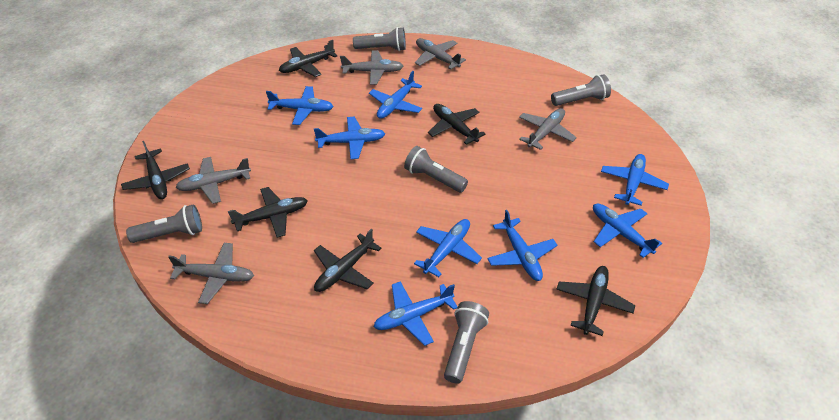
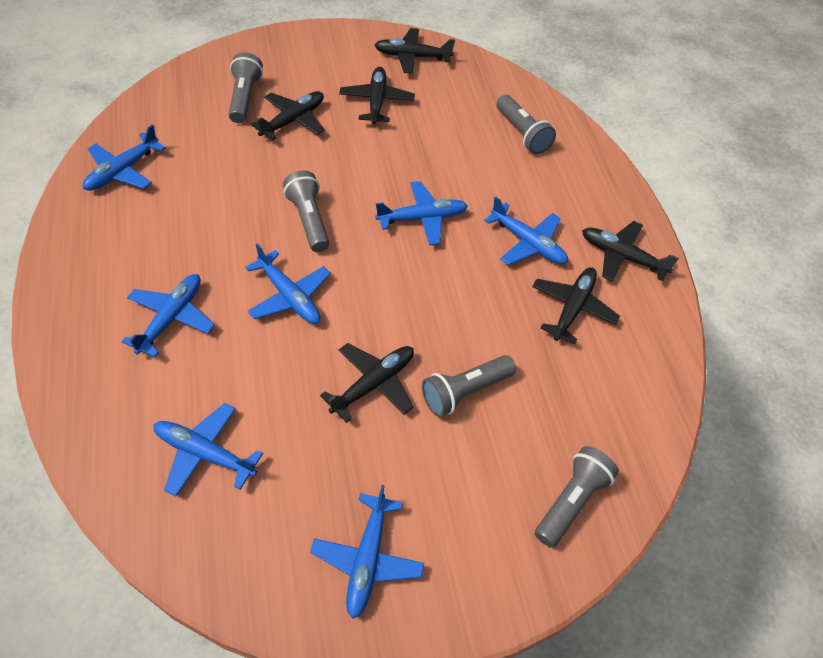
blue plane: [266,86,334,125] [314,117,385,159] [369,71,422,119] [374,281,458,346] [414,219,482,277] [487,210,557,281] [593,204,662,258] [601,154,669,206] = 8 -> [83,124,166,191] [122,274,215,357] [153,403,263,496] [245,243,330,324] [310,485,424,619] [375,181,468,245] [484,197,568,265] = 7
grey plane: [168,243,254,304] [175,157,251,204] [340,50,403,85] [415,38,466,69] [519,108,577,150] = 5 -> none = 0

